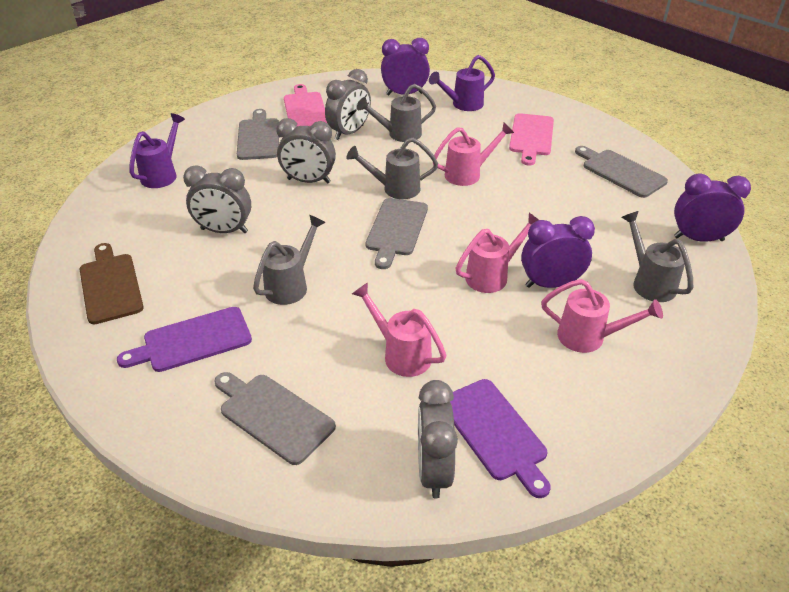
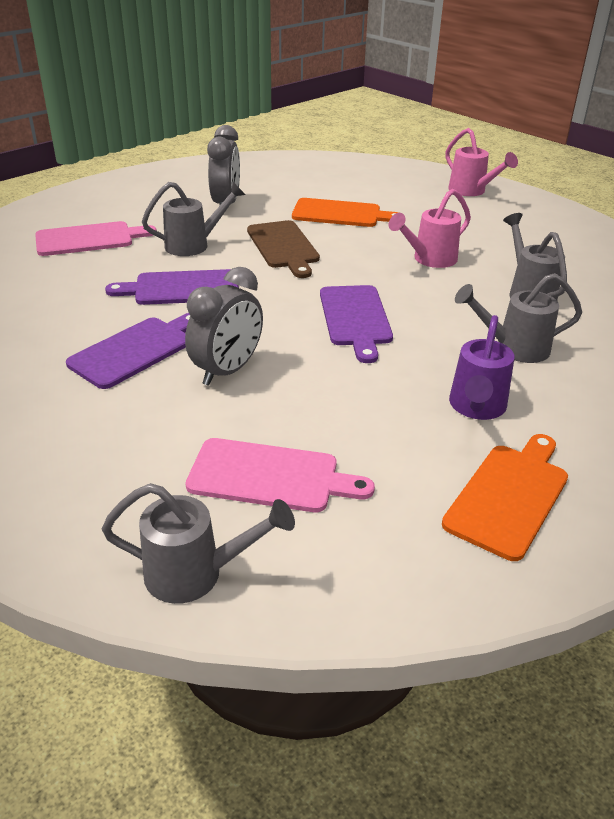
grey clock: [183,165,251,233] [276,118,336,184] [325,69,371,140] [418,380,458,498] = 4 -> [185,267,263,386] [207,125,240,206] = 2
grey cutting board: [214,372,336,465] [237,109,279,160] [365,198,428,269] [575,146,668,198] = 4 -> none = 0
orange cutting board: none = 0 -> [292,198,399,227] [442,434,568,561] = 2
pink watering can: [352,282,446,377] [433,123,514,186] [456,213,538,293] [541,279,663,353] = 4 -> [388,189,471,268] [445,128,518,196] = 2
purple clock: [381,38,430,95] [521,216,595,288] [674,173,751,242] = 3 -> none = 0
purple cutting board: [117,307,252,372] [450,379,551,498] = 2 -> [66,313,190,389] [105,269,239,305] [320,285,393,363] = 3
purple watering can: [129,113,185,188] [429,55,495,111] = 2 -> [449,315,514,420] = 1

